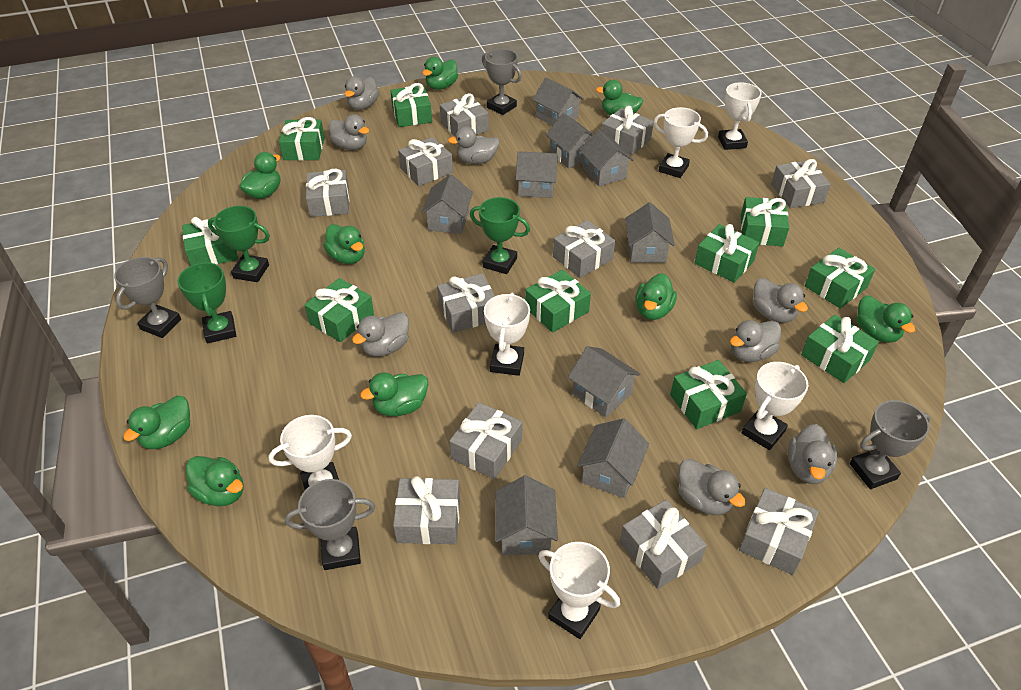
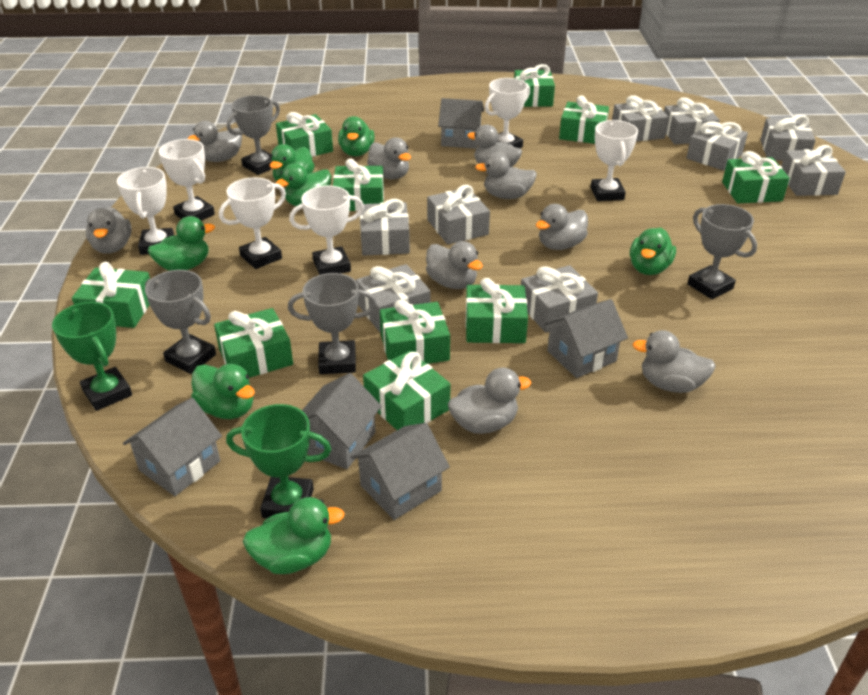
green duck: [123,396,190,449] [186,456,244,506] [240,152,281,199] [323,224,365,264] [360,372,428,416] [422,57,458,90] [596,80,643,116] [635,273,677,320] [857,295,915,343] = 9 -> [148,216,215,271] [191,364,255,419] [243,497,345,574] [270,144,315,182] [275,163,331,206] [338,116,375,156] [630,228,676,275] = 7
green trophy: [178,262,236,344] [208,206,270,282] [470,197,530,274] = 3 -> [52,302,132,411] [226,404,331,518] = 2
grey duck: [329,114,369,150] [345,76,379,110] [352,312,409,357] [448,126,500,164] [678,459,746,515] [730,320,781,362] [753,278,808,323] [788,424,837,484] = 8 -> [86,207,131,254] [188,121,242,162] [367,137,411,179] [426,241,483,289] [448,367,531,434] [467,125,522,167] [475,153,537,199] [536,204,588,250] [632,330,716,393] = 9
grey gift: [306,169,350,217] [393,476,460,544] [398,137,453,186] [437,273,495,333] [440,93,489,136] [449,402,522,479] [553,220,615,278] [601,106,654,155] [620,499,707,589] [739,488,819,575] [771,159,831,208] = 11 -> [356,264,431,332] [360,199,410,256] [427,185,490,244] [521,265,598,333] [612,95,669,141] [664,97,720,144] [686,121,748,171] [760,114,816,161] [781,145,846,196] = 9
grey house: [421,174,473,234] [495,475,558,555] [516,151,558,198] [532,77,584,126] [546,113,593,169] [568,346,640,417] [577,418,649,498] [579,129,634,187] [625,202,675,263] = 9 -> [123,398,222,496] [302,373,382,469] [351,423,450,520] [438,98,484,149] [544,299,628,378] = 5

